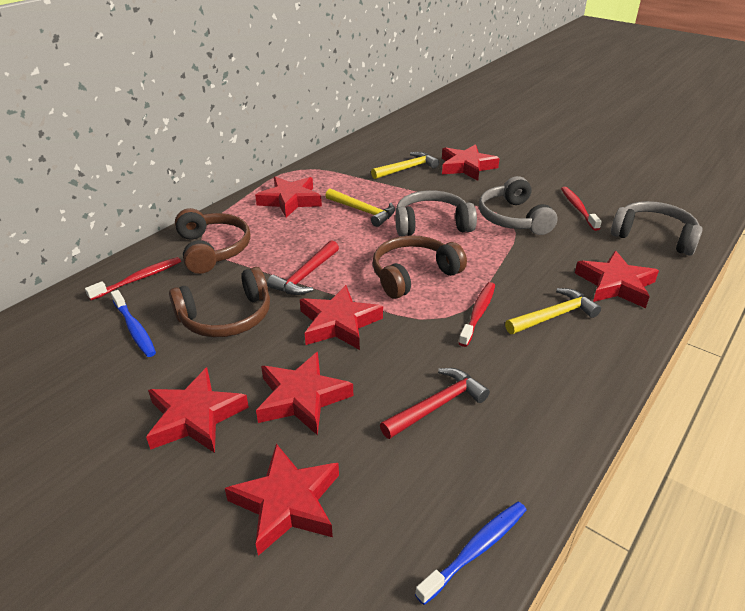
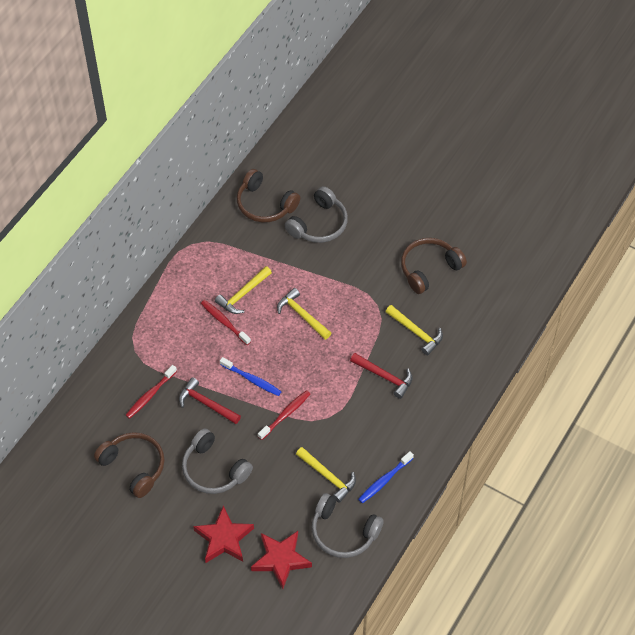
red star: [146,367,249,453] [225,444,339,556] [255,177,322,218] [256,352,353,436] [300,285,383,350] [442,144,500,181] [575,251,659,308] = 7 -> [193,505,254,563] [251,531,312,589] = 2
yellow hammer: [326,188,395,227] [371,152,439,179] [505,288,601,334] = 3 -> [215,266,272,314] [277,288,331,340] [296,447,356,503] [385,305,443,355] = 4

